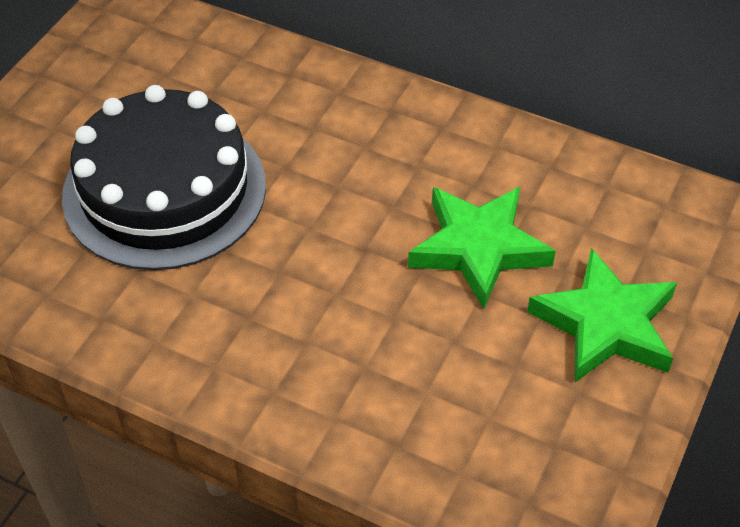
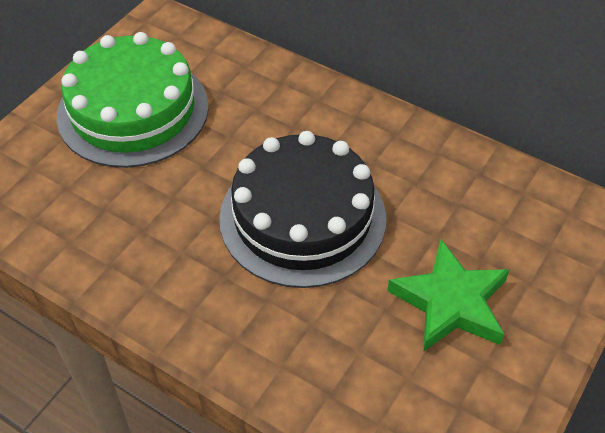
green cake: none = 0 -> [57,32,209,168] = 1
green star: [408,187,556,309] [527,248,677,382] = 2 -> [387,239,510,352] = 1

